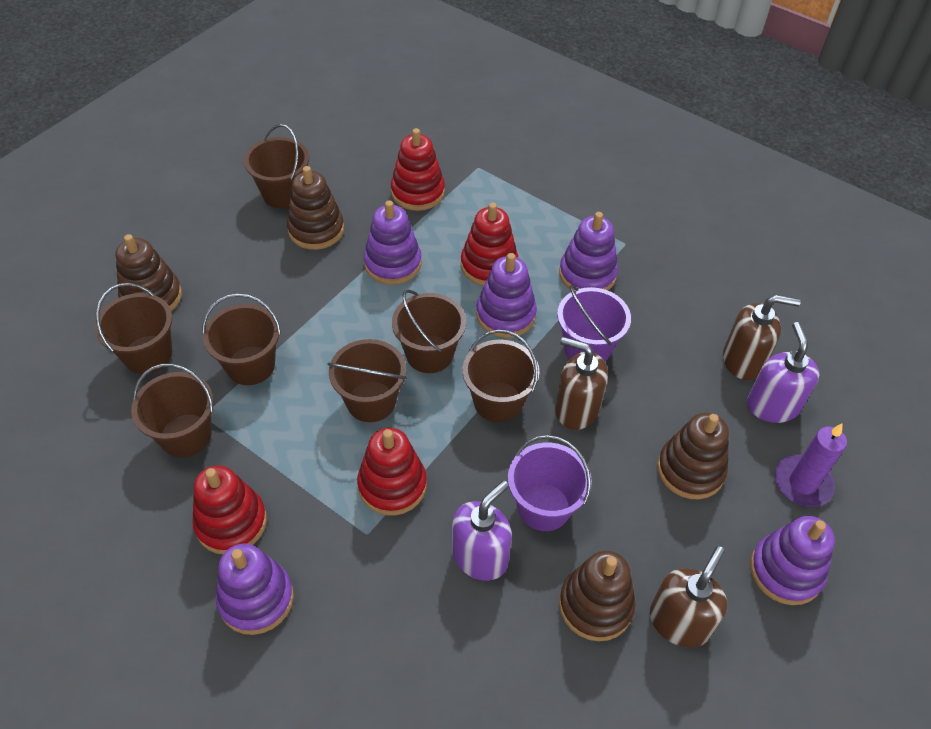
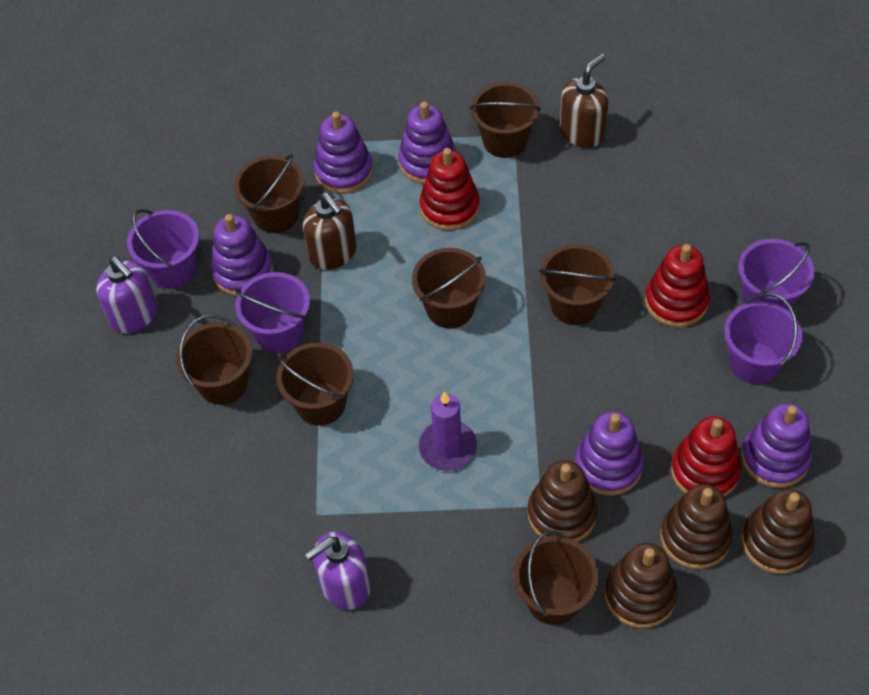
brown soap dispenser: [555,337,608,430] [650,546,727,648] [723,295,801,380] = 3 -> [303,193,357,270] [560,54,608,148] = 2
purple bucket: [508,435,592,531] [557,285,631,361] = 2 -> [127,209,199,289] [235,272,310,353] [724,293,803,384] [738,239,814,311] = 4
red stacking toy: [192,465,267,554] [357,428,427,516] [391,128,445,211] [461,202,518,286] = 4 -> [420,148,480,231] [645,244,710,327] [671,416,741,497] = 3

